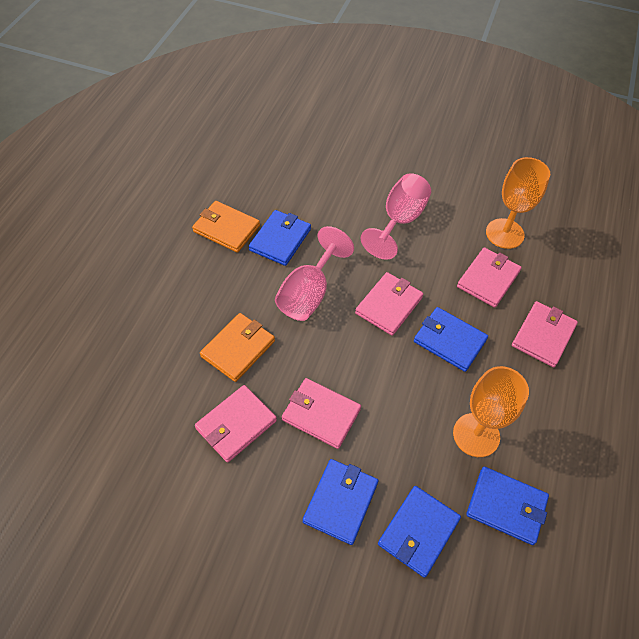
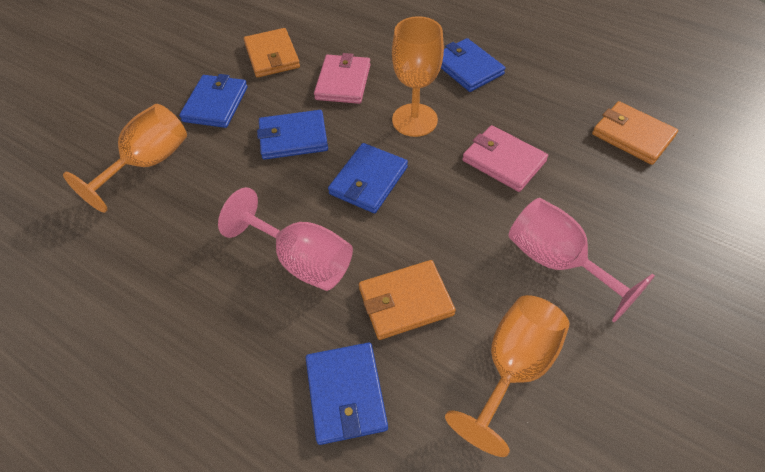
orange goblet: [453,366,529,457] [486,157,550,249] = 2 -> [63,104,187,213] [392,16,444,137] [445,295,569,457] = 3
orange wallet: [192,201,260,253] [200,313,275,382] = 2 -> [244,28,300,78] [359,260,456,340] [592,101,678,165] = 3
pink wallet: [195,385,277,462] [282,378,361,449] [355,272,423,336] [457,247,522,308] [512,301,578,368] = 5 -> [314,53,371,104] [462,125,548,192] = 2

